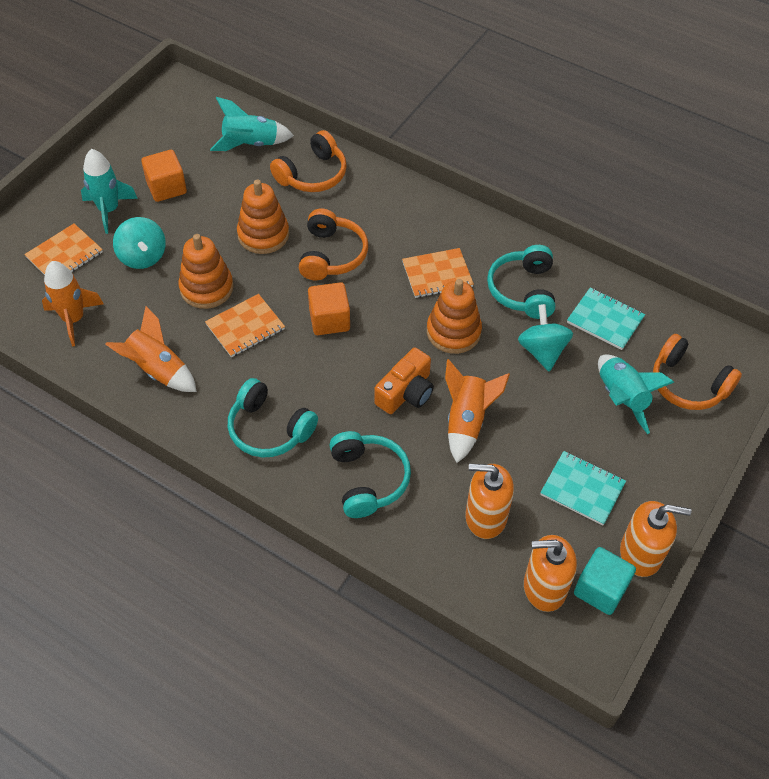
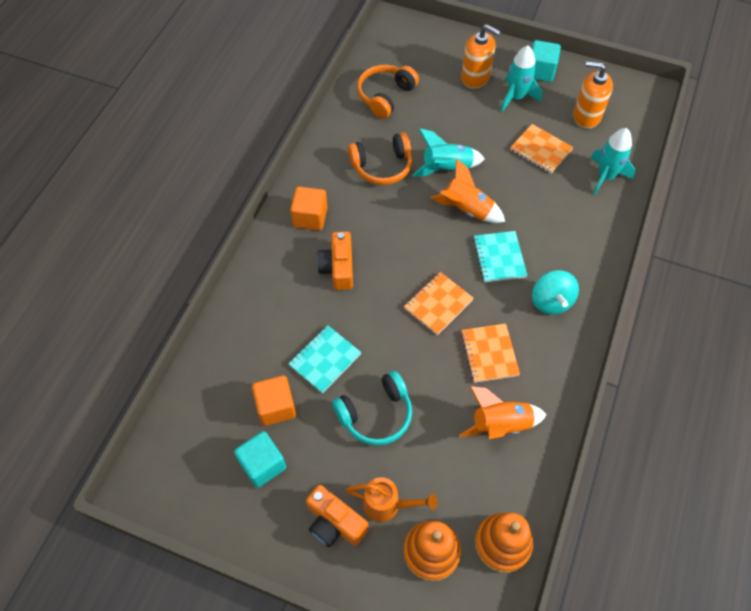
orange camera: [374,347,434,414] = 1 -> [306,485,368,547] [317,231,353,290] = 2
orange headphones: [270,130,347,192] [299,209,368,280] [653,334,742,410] = 3 -> [348,132,412,185] [357,65,419,119] = 2
orange rocket: [42,261,104,346] [105,306,197,392] [445,359,510,463] = 3 -> [430,158,505,223] [459,386,547,439] = 2
orange soap dispenser: [466,464,514,539] [524,535,577,612] [620,501,692,577] = 3 -> [461,24,501,89] [573,61,613,128] = 2
orange stacking toy: [178,234,234,309] [237,179,289,254] [427,279,482,354] = 3 -> [403,521,461,582] [475,513,533,573] = 2
orange watering can: none = 0 -> [346,477,438,522] = 1
turquoise cube: [574,547,636,615] = 1 -> [234,431,286,488] [532,40,561,82] = 2
turquoise headphones: [228,378,318,457] [329,431,411,518] [487,245,555,319] = 3 -> [332,371,412,446] = 1
turquoise spinning top: [113,217,166,269] [518,304,573,372] = 2 -> [532,270,579,315] = 1

